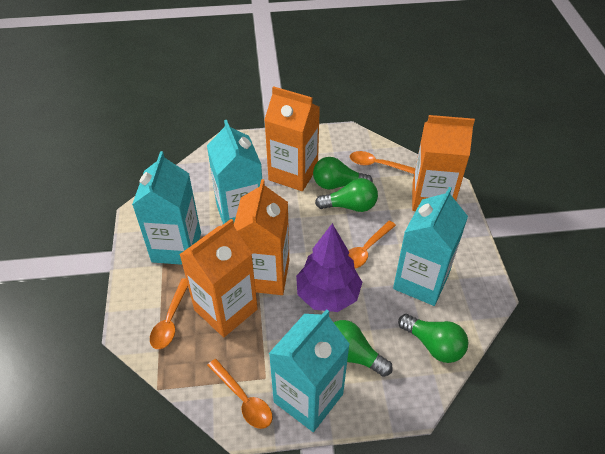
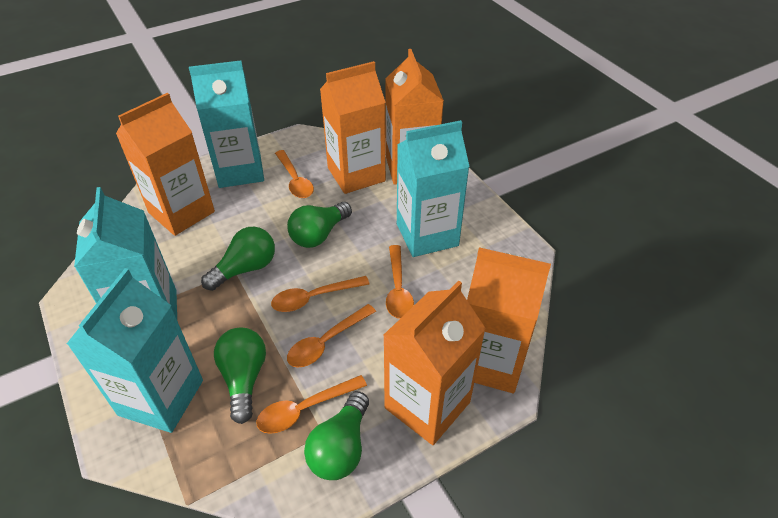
orange carton: [179,219,258,337] [234,179,289,295] [264,86,320,191] [412,115,475,211] = 4 -> [116,93,215,236] [320,61,386,194] [383,280,486,445] [385,49,444,185] [467,247,551,393] = 5
orange spoon: [150,278,188,349] [207,359,273,429] [348,221,396,268] [350,151,415,174] = 4 -> [256,375,367,434] [271,276,370,312] [275,150,314,198] [287,304,376,367] [386,245,414,319] = 5
purple tree: [296,223,362,312] = 1 -> none = 0

